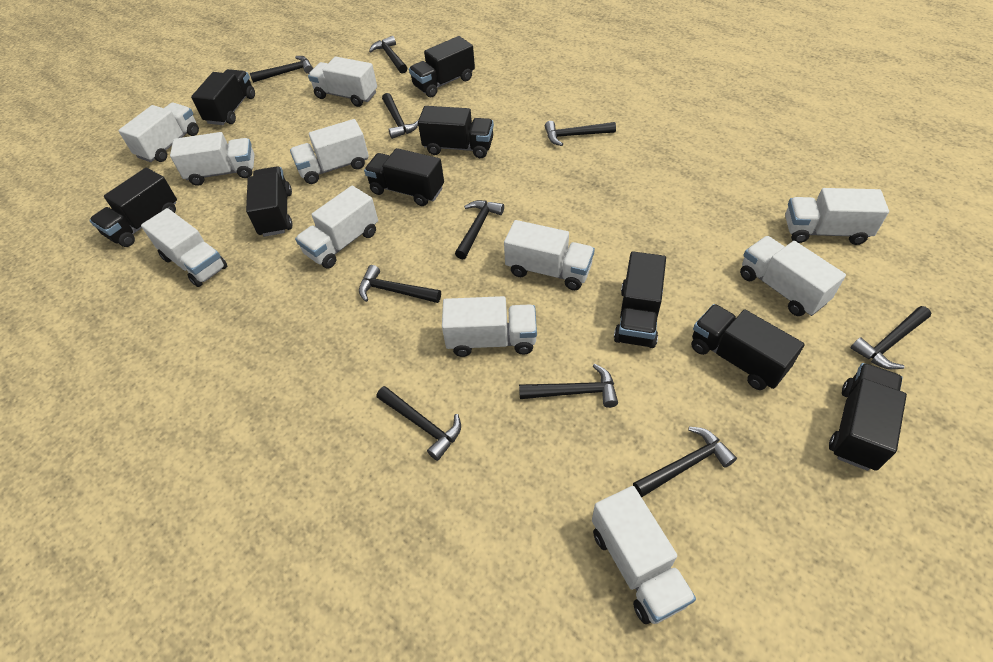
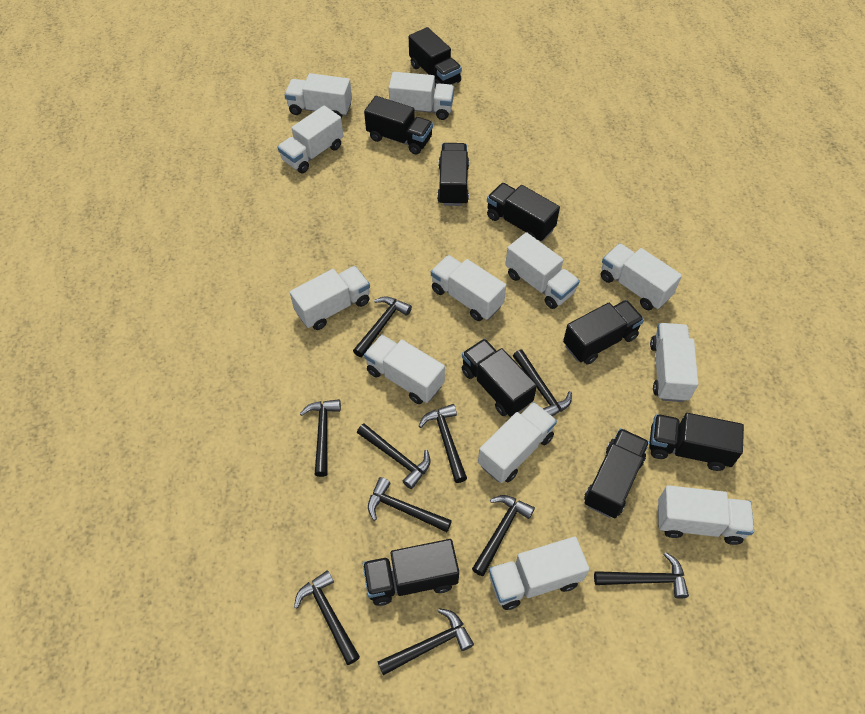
white truck: [118,103,199,162] [141,208,227,287] [170,132,255,186] [290,119,369,184] [295,186,378,269] [308,57,377,107] [442,296,537,357] [504,220,595,290] [592,486,696,624] [740,236,846,316] [785,188,889,245] = 11 -> [277,106,343,173] [285,73,352,118] [290,266,370,330] [364,335,445,404] [389,72,454,120] [431,255,506,321] [478,402,557,483] [489,536,590,610] [505,232,580,309] [601,243,682,310] [650,323,698,402] [658,485,754,545] = 12

